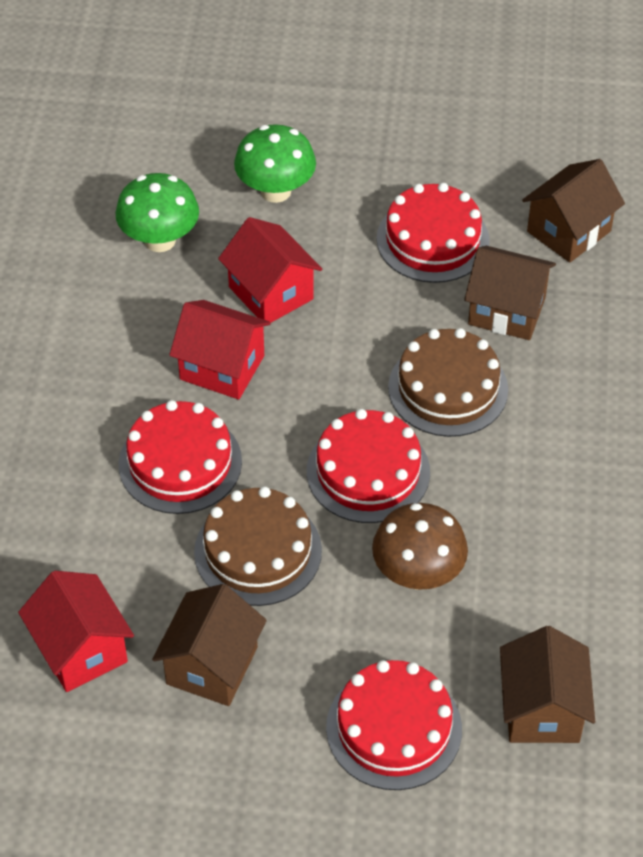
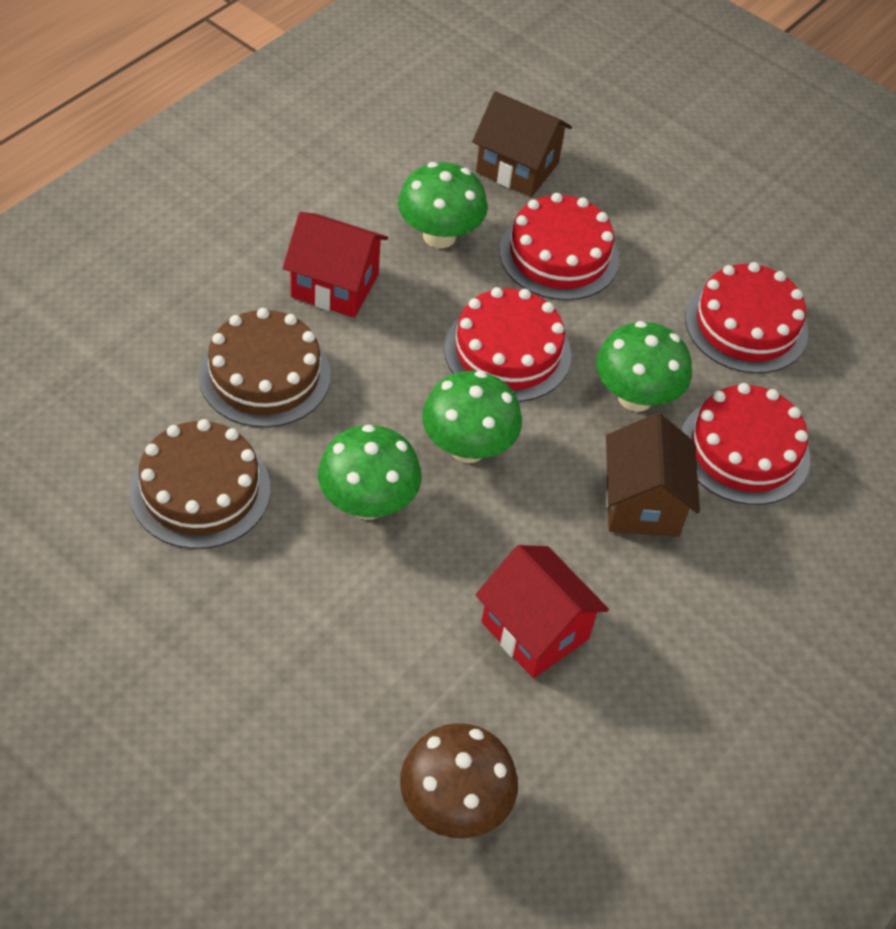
brown house: [152,584,267,706] [464,246,556,340] [500,626,595,743] [522,159,625,262] = 4 -> [472,91,572,197] [606,413,700,537] = 2
green mushroom: [116,173,199,252] [234,124,316,203] = 2 -> [318,424,421,520] [398,162,488,248] [422,371,522,463] [596,321,692,412] = 4
red house: [18,571,134,692] [169,300,271,399] [218,217,322,323] = 3 -> [283,212,388,318] [476,545,609,678] = 2

